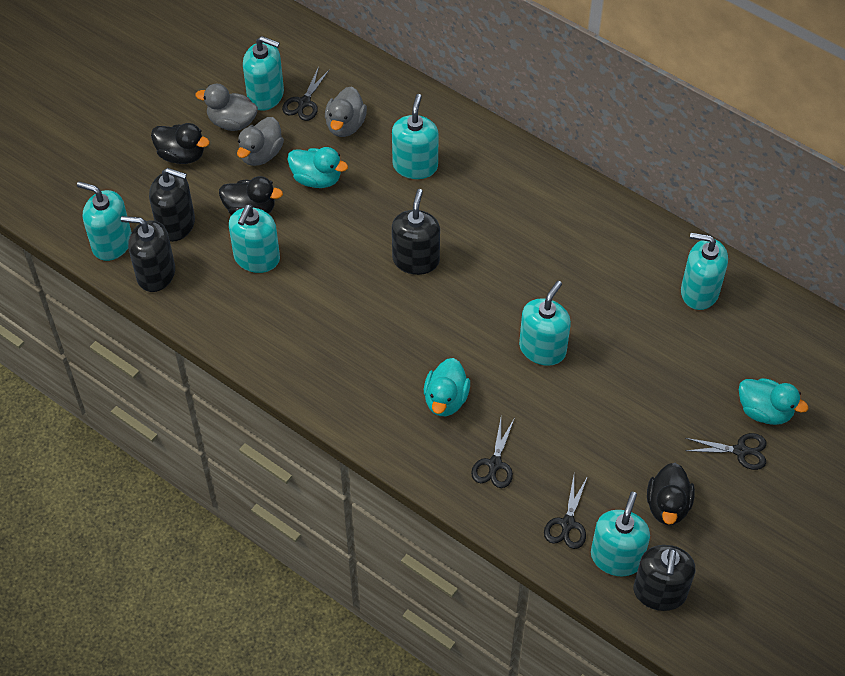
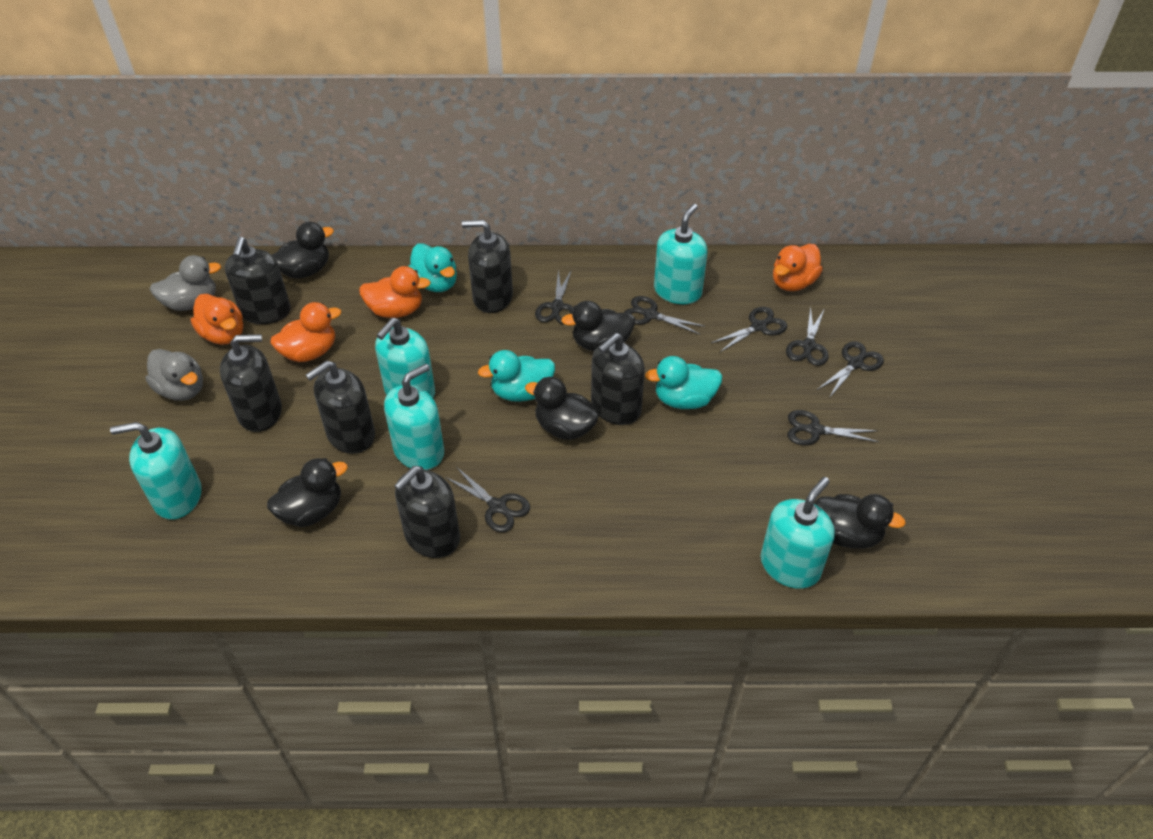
black duck: [151,123,210,164] [219,176,283,215] [647,463,695,525] = 3 -> [267,458,348,527] [272,222,334,279] [525,377,599,440] [561,301,635,351] [814,494,906,549] = 5
black scissors: [282,67,330,121] [471,418,514,488] [544,476,588,549] [685,433,766,470] = 4 -> [445,468,530,532] [535,270,574,324] [624,296,705,334] [711,307,787,353] [786,307,829,366] [788,410,879,445] [817,341,884,398] = 7
black soap dispenser: [121,216,175,292] [149,168,195,242] [392,189,440,275] [633,545,695,611] = 4 -> [220,334,282,432] [225,237,291,324] [306,360,375,454] [394,466,460,558] [462,220,513,313] [591,333,645,425] = 6
grey duck: [196,84,258,131] [237,117,284,166] [325,86,367,137] = 3 -> [145,349,203,401] [150,255,221,311] = 2
orange duck: none = 0 -> [191,294,243,345] [271,302,341,362] [359,266,431,318] [773,244,823,291] = 4
turquoise soap dispenser: [77,182,132,261] [229,204,280,273] [243,36,284,111] [392,94,439,179] [519,281,571,366] [591,492,650,576] [681,233,728,310] = 7 -> [110,422,202,519] [375,318,435,397] [384,364,444,470] [654,204,708,304] [761,477,835,589] = 5

